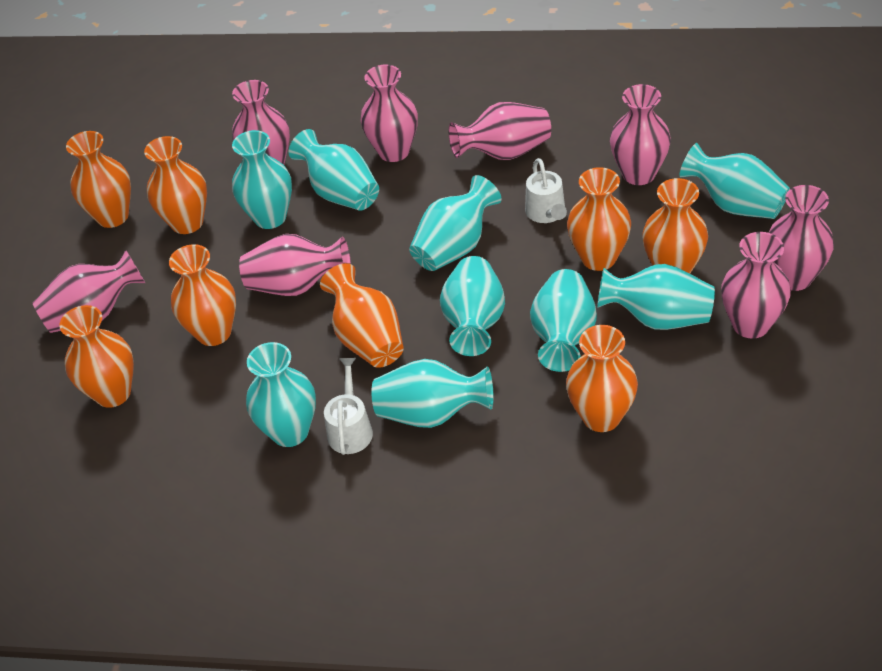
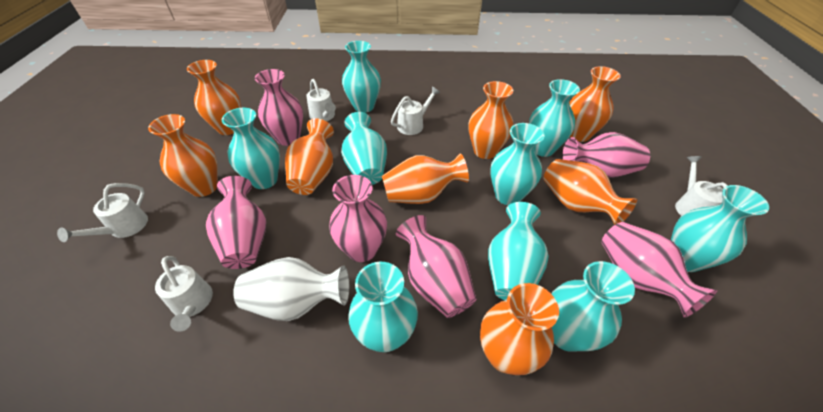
pink vase: [33,250,145,333] [232,80,290,165] [239,234,351,296] [360,64,418,162] [449,102,551,160] [610,84,671,185] [721,232,791,339] [768,185,834,291] = 8 -> [206,176,266,269] [255,69,303,146] [329,175,387,262] [396,215,476,318] [562,132,650,178] [601,222,717,318] = 6
white vase: none = 0 -> [233,257,349,321] = 1
white watering can: [324,358,373,455] [525,158,567,223] = 2 -> [57,183,148,242] [155,256,213,332] [306,79,336,121] [391,87,440,135] [675,156,728,216] = 5

